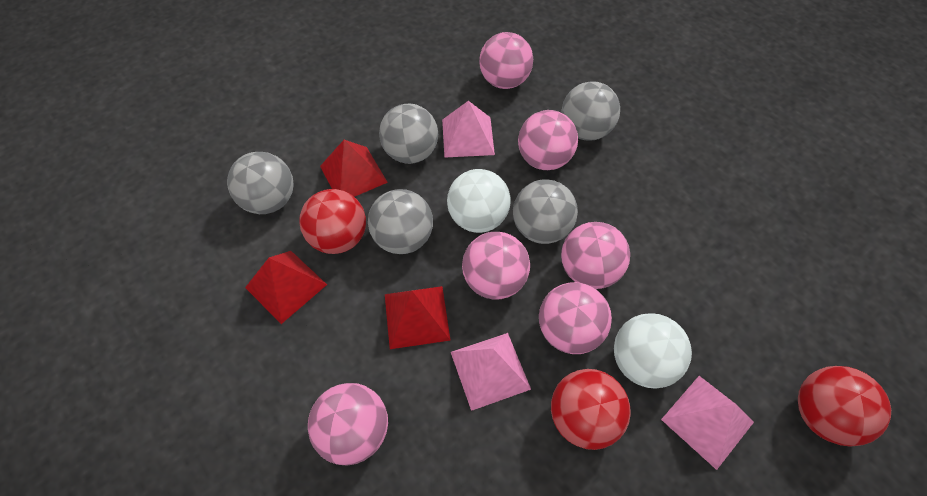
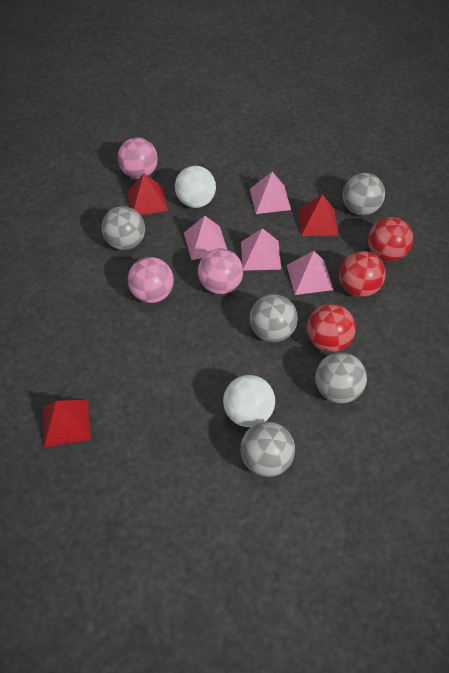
pink ball: [308,383,388,466] [462,232,530,300] [479,32,533,89] [518,110,578,170] [539,282,612,354] [561,222,630,289] = 6 -> [118,138,158,179] [128,257,174,303] [198,248,243,294] = 3
pink pyramid: [442,101,495,158] [451,333,531,411] [661,376,754,470] = 3 -> [184,216,227,260] [241,228,281,271] [250,172,291,214] [287,251,333,295] = 4

